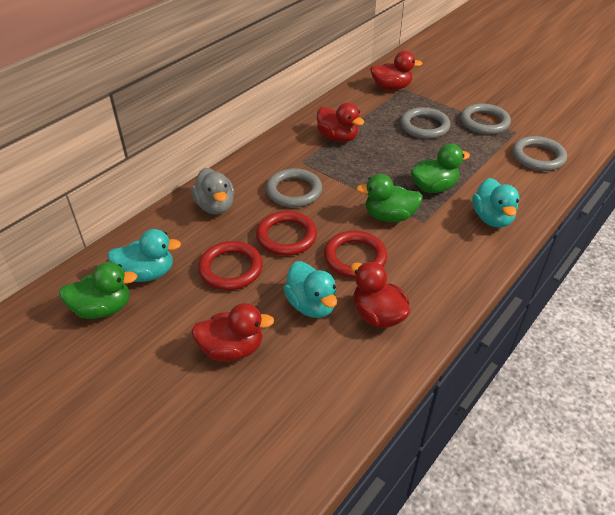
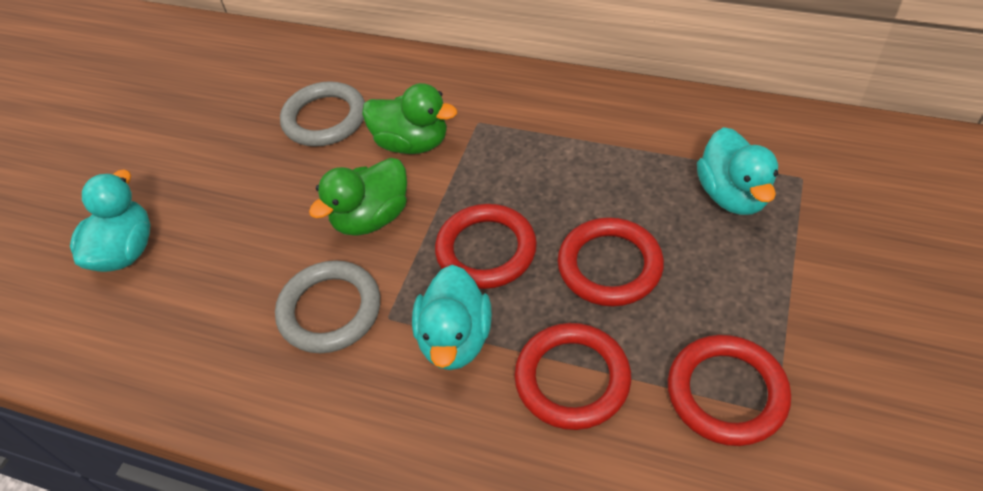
green duck: [59,262,137,319] [356,174,423,222] [410,144,470,193] = 3 -> [309,158,407,235] [362,83,457,154] = 2
grey duck: [191,168,235,215] = 1 -> none = 0
grey ring: [266,168,322,207] [401,107,450,139] [461,103,511,135] [512,136,567,171] = 4 -> [275,260,380,353] [280,81,365,147] = 2
red duck: [191,303,275,362] [317,103,364,142] [350,261,410,328] [370,51,422,90] = 4 -> none = 0
red ring: [198,241,263,290] [256,211,317,256] [324,231,387,278] = 3 -> [435,204,537,289] [514,323,631,430] [557,217,664,306] [668,335,791,446] = 4

